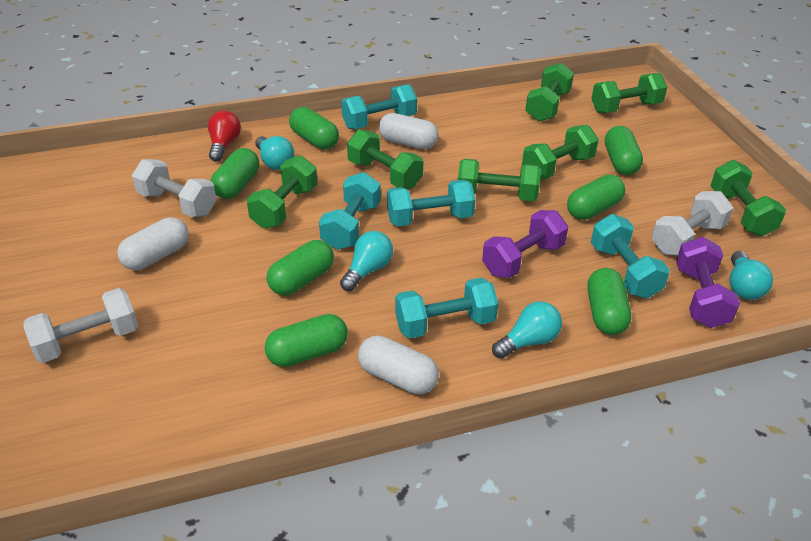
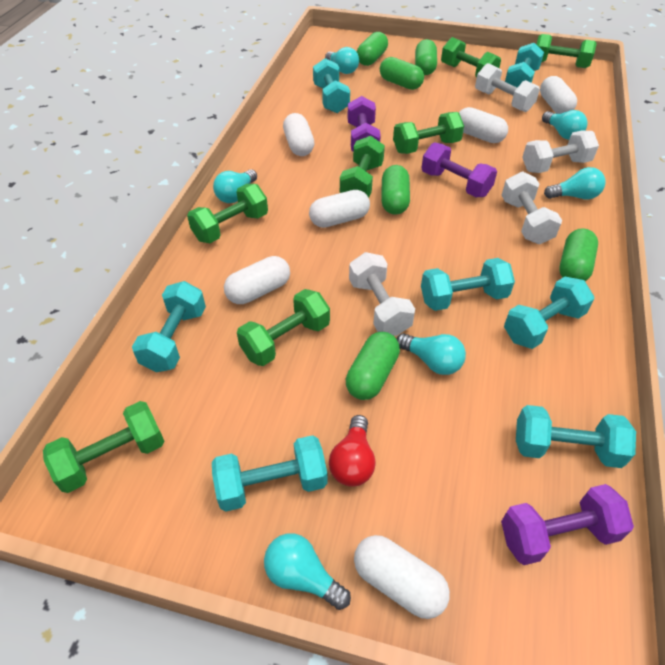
green capsule: [211,148,259,199] [265,314,348,367] [267,240,334,295] [289,107,339,149] [567,175,625,220] [588,268,631,335] [605,126,643,175] = 7 -> [346,332,400,400] [357,32,388,66] [380,57,424,90] [381,165,410,215] [415,39,437,75] [559,228,598,281] = 6
purple dumbbell: [482,210,568,278] [676,237,740,328] = 2 -> [347,96,381,151] [421,142,497,197] [501,484,634,565] = 3
turquoise dumbbell: [319,172,381,250] [341,84,417,129] [387,180,475,227] [395,278,498,339] [591,214,670,299] = 5 -> [132,281,206,372] [212,435,328,512] [313,58,350,113] [421,258,515,311] [504,277,595,349] [505,43,544,88] [516,405,636,468] = 7
turquoise light bulb: [255,136,294,170] [340,231,393,291] [492,301,562,359] [729,251,773,300] = 4 -> [213,169,257,203] [264,533,351,610] [325,47,359,74] [396,333,466,375] [542,110,588,140] [544,167,606,200] = 6
white capsule: [117,217,189,270] [358,335,439,394] [379,113,439,149] = 3 -> [224,256,290,304] [283,113,314,156] [309,190,370,228] [354,535,450,619] [459,107,508,143] [540,76,577,114] = 6
white dumbbell: [23,288,138,363] [132,159,217,217] [651,191,733,256] = 3 -> [349,252,415,336] [475,63,540,112] [502,171,562,244] [522,131,599,173] = 4

